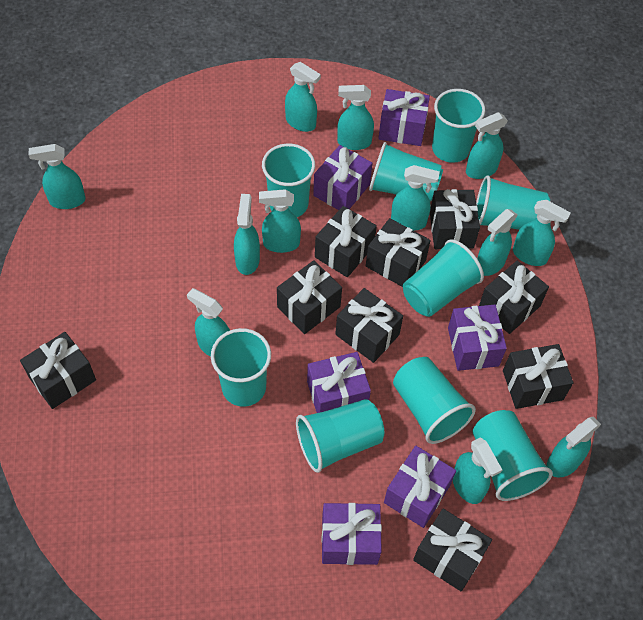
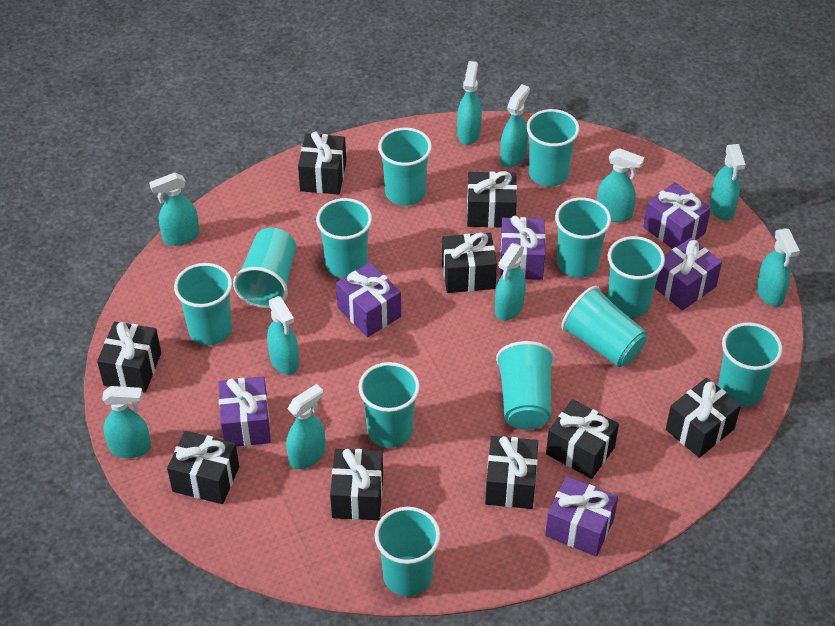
turquoise cup: [211,328,271,407] [262,144,315,217] [296,399,384,473] [369,142,443,201] [393,357,476,444] [403,239,484,317] [432,89,485,163] [472,410,553,501] [476,175,550,230] = 9 -> [174,263,232,345] [233,228,296,308] [316,198,372,278] [359,362,420,448] [375,507,440,596] [378,128,432,206] [496,341,554,430] [526,109,579,186] [555,197,611,278] [561,286,647,367] [608,236,665,318] [718,323,782,407] = 12
turquoise spray bottle: [29,144,86,209] [187,288,230,357] [234,194,260,275] [259,189,301,253] [285,62,321,132] [337,85,374,150] [391,165,440,231] [453,437,502,504] [466,112,508,179] [477,209,517,276] [513,200,571,266] [547,417,601,478] = 12 -> [102,386,151,458] [149,172,199,246] [267,296,299,375] [286,384,325,469] [457,61,482,145] [495,243,526,321] [500,84,530,168] [597,148,645,222] [710,144,745,221] [756,229,800,307] = 10

